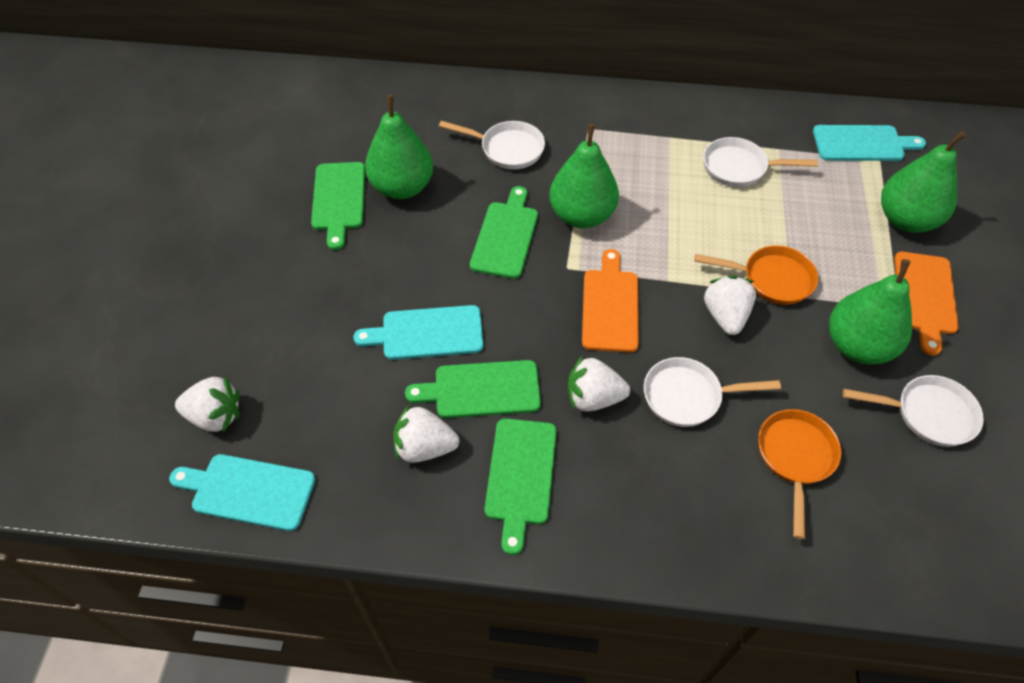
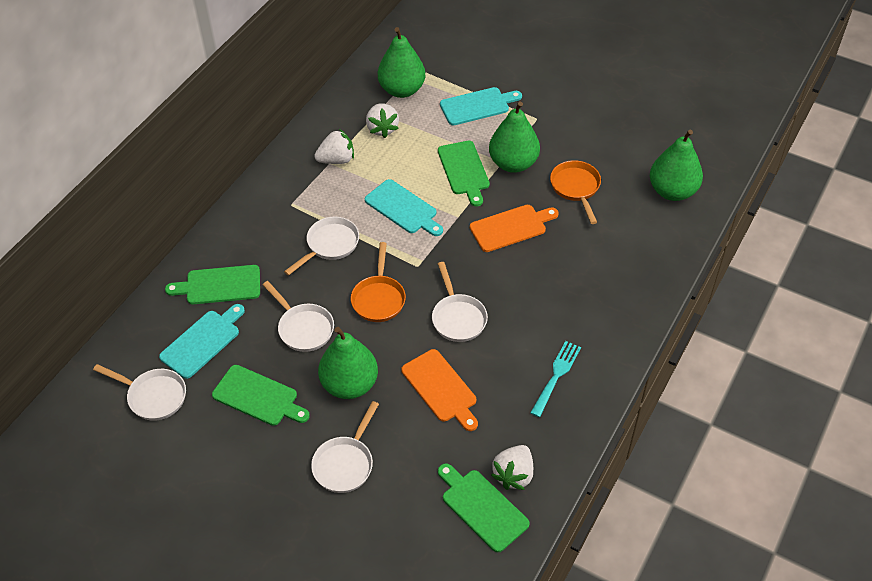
turquoise fork: none = 0 -> [530,341,581,417] = 1
white pan: [439,121,545,169] [644,357,781,427] [703,137,818,187] [843,375,984,447] = 4 -> [93,364,186,421] [263,281,334,352] [284,217,359,276] [311,401,379,493] [432,262,488,342] = 5
white strawberry: [175,377,240,432] [393,404,459,463] [567,357,630,411] [704,276,756,335] = 4 -> [314,129,354,164] [366,103,399,138] [491,445,533,490] = 3

